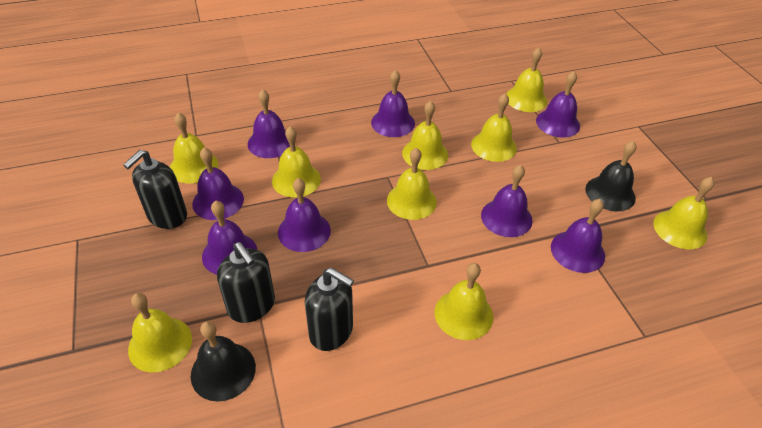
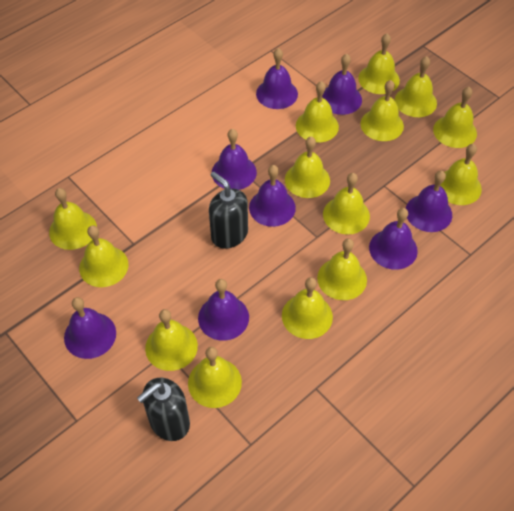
black bell: [191,321,256,402] [585,140,636,211] = 2 -> none = 0
black soap dispenser: [123,150,187,229] [217,242,275,323] [305,268,354,351] = 3 -> [137,378,190,441] [209,172,248,249] = 2
yellow bell: [128,293,192,372] [170,112,218,183] [272,126,321,197] [387,148,437,220] [402,101,448,170] [434,263,493,340] [471,93,517,162] [506,47,547,112] [653,177,714,249] = 9 -> [49,188,97,250] [79,226,129,287] [145,309,198,371] [188,347,242,408] [282,277,333,339] [285,137,330,198] [296,81,339,143] [317,239,367,300] [323,173,370,235] [358,33,400,94] [360,80,404,141] [395,56,437,117] [433,87,477,148] [440,144,482,205] = 14

